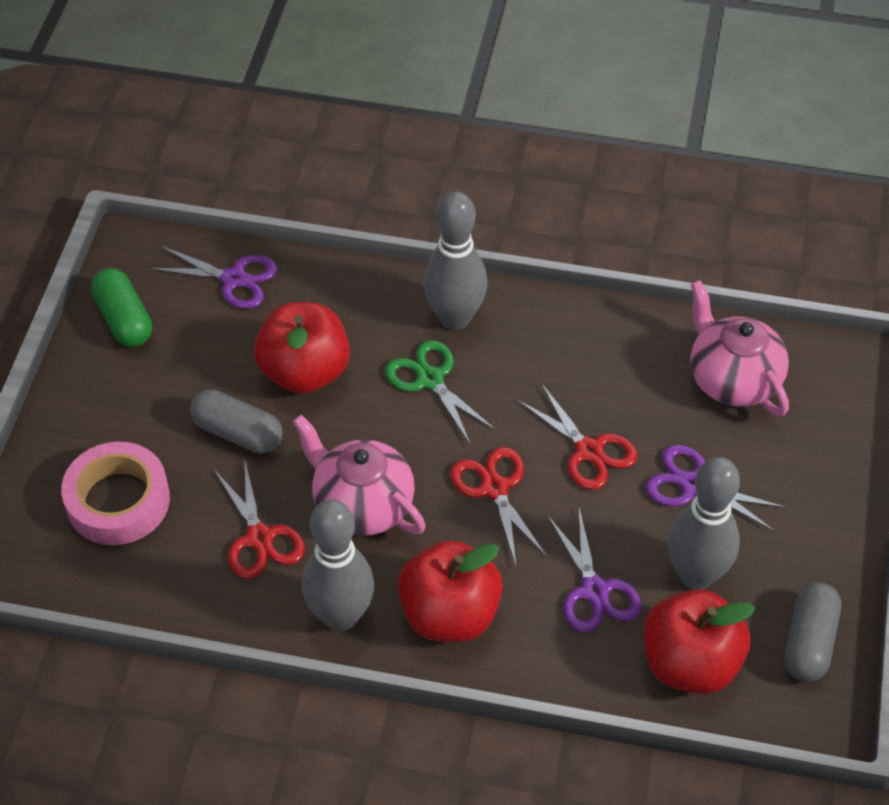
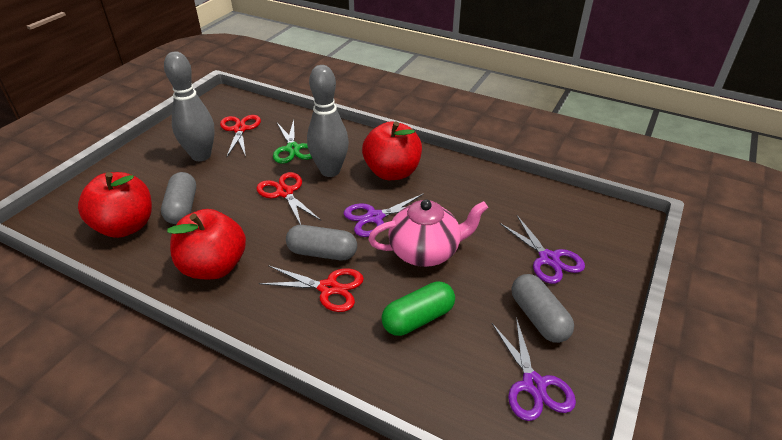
grey bowling pin: [302,499,374,631] [423,191,487,330] [668,457,740,589] = 3 -> [164,51,215,161] [307,65,349,177] = 2
grey capsule: [190,389,282,454] [784,582,841,682] = 2 -> [161,172,196,224] [286,225,357,260] [512,274,574,343] = 3
pink tape: [61,442,170,545] = 1 -> none = 0
pink teapot: [293,415,426,536] [690,280,789,416] = 2 -> [368,199,488,267] = 1

